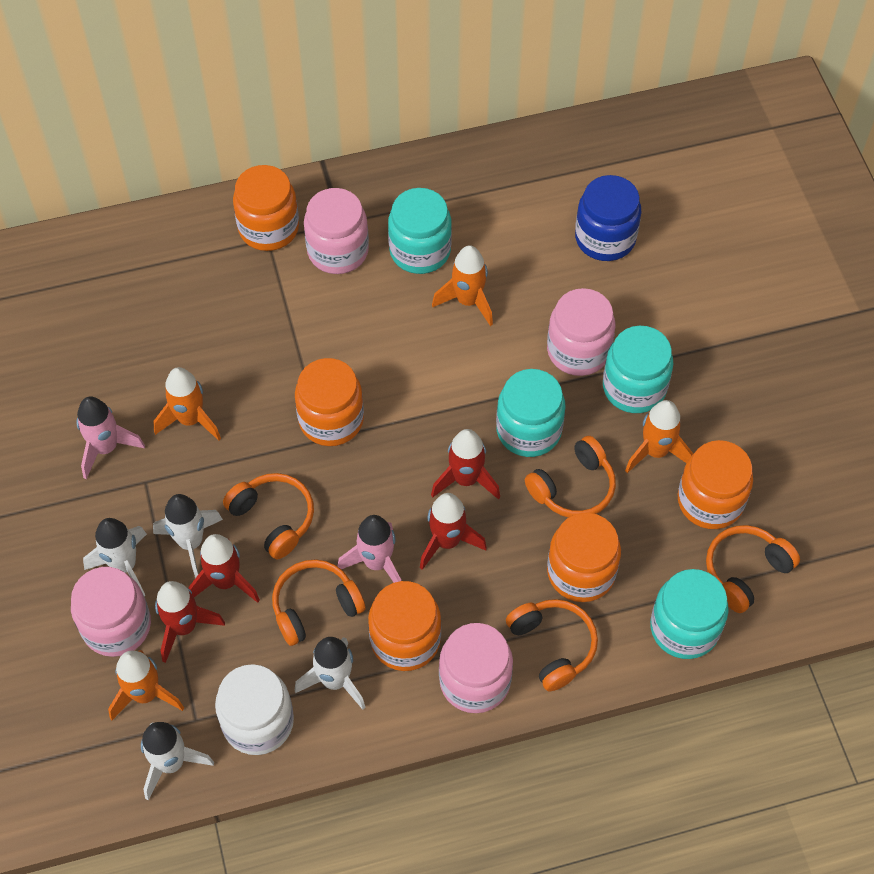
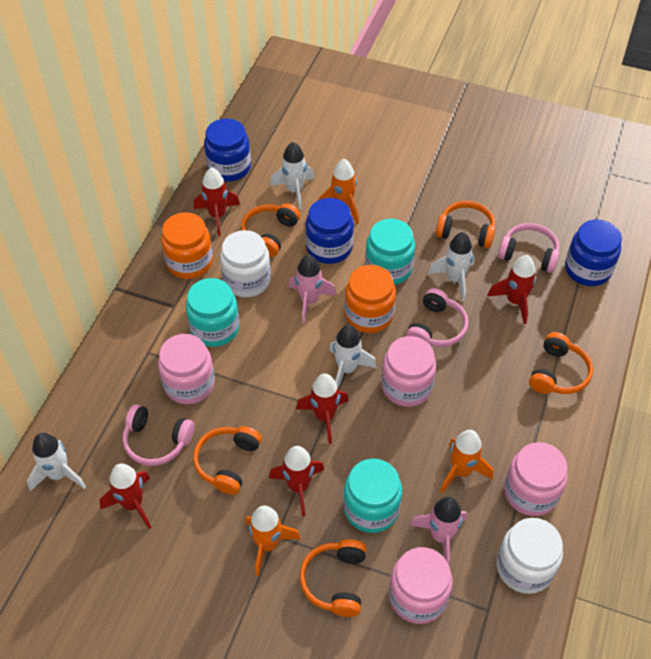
blue jar: [575,175,641,261] = 1 -> [204,118,251,182] [305,198,354,264] [565,220,622,286] = 3
orange jar: [233,165,299,251] [295,358,364,446] [368,581,441,671] [547,513,621,602] [678,440,753,529] = 5 -> [161,212,213,279] [345,265,396,333] = 2
orange rocket: [108,650,184,720] [153,367,221,440] [432,245,493,326] [625,400,693,473] = 4 -> [245,506,301,576] [318,159,359,224] [440,430,493,493] = 3
pink headphones: none = 0 -> [123,404,194,466] [406,288,468,347] [498,223,560,273] = 3
red rocket: [155,581,225,663] [188,534,260,603] [420,493,487,570] [431,429,500,500] = 4 -> [100,463,151,529] [194,167,240,236] [269,446,324,517] [296,374,349,444] [487,255,536,324] = 5
turquoise jar: [388,188,452,274] [496,369,566,457] [603,326,673,413] [650,569,729,659] = 4 -> [186,278,239,347] [343,458,402,533] [365,219,415,285] = 3
white jar: [215,664,294,755] = 1 -> [220,230,271,297] [497,518,563,594] = 2

